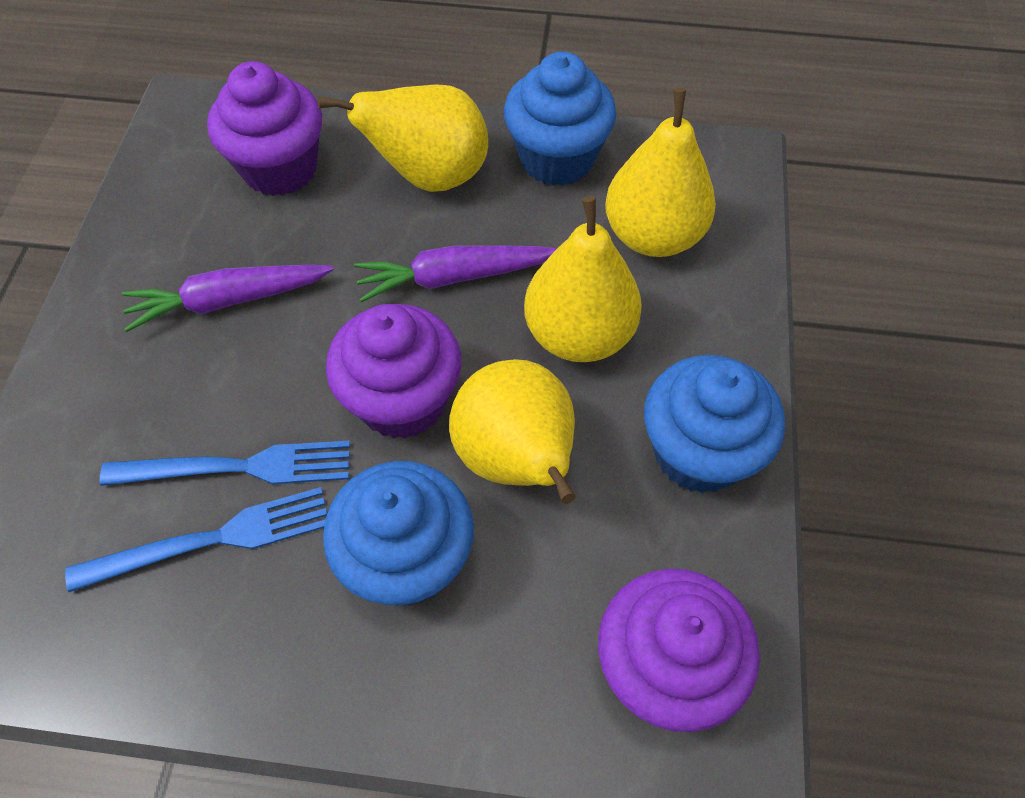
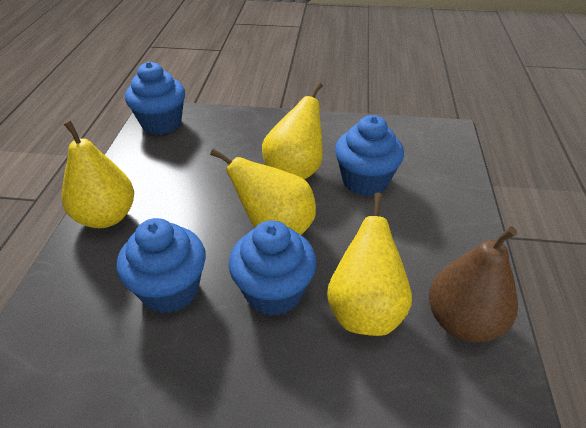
blue cupcake: [323,461,474,606] [504,52,617,186] [644,355,785,493] = 3 -> [117,218,206,313] [125,62,185,135] [228,220,316,316] [335,115,404,196] = 4
blue fork: [65,487,328,592] [99,441,350,486] = 2 -> none = 0
brown pear: none = 0 -> [429,226,518,342] = 1
purple carrot: [122,265,334,332] [354,245,557,303] = 2 -> none = 0
purple cupcake: [207,61,322,196] [326,304,461,439] [598,569,760,732] = 3 -> none = 0

